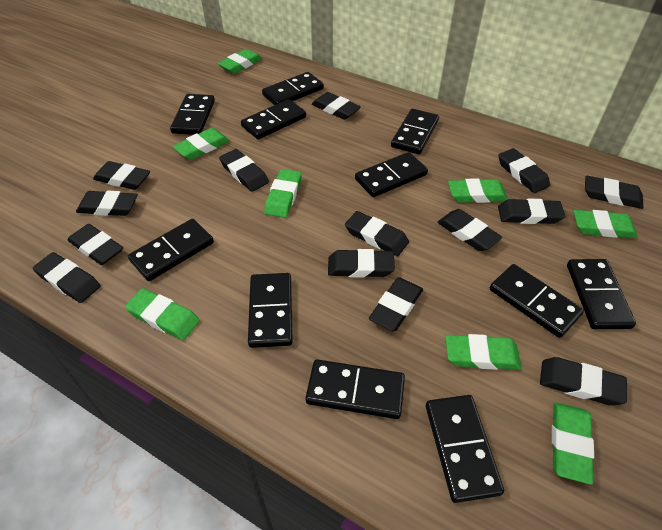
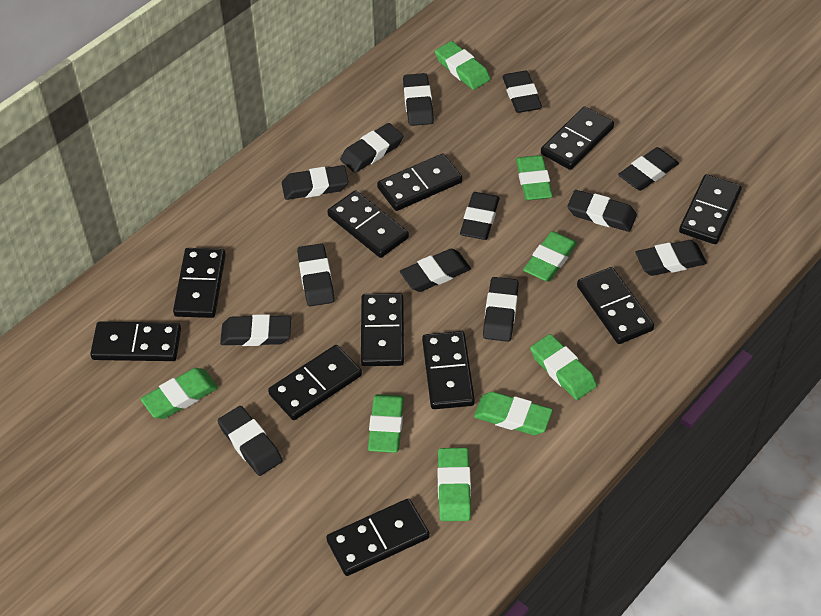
black eraser: [33,252,101,303] [68,224,123,265] [76,191,138,216] [93,161,150,190] [219,149,269,192] [312,92,361,120] [328,249,395,278] [345,211,409,256] [369,277,423,331] [437,209,502,251] [498,148,550,193] [498,198,565,224] [540,357,627,406] [585,176,643,209] = 14 -> [218,406,283,476] [220,314,291,346] [282,165,348,200] [297,243,335,307] [340,123,403,173] [400,249,471,292] [403,73,434,126] [460,192,500,240] [483,277,519,342] [502,71,542,113] [567,190,637,232] [618,147,679,191] [635,240,707,276] = 13

